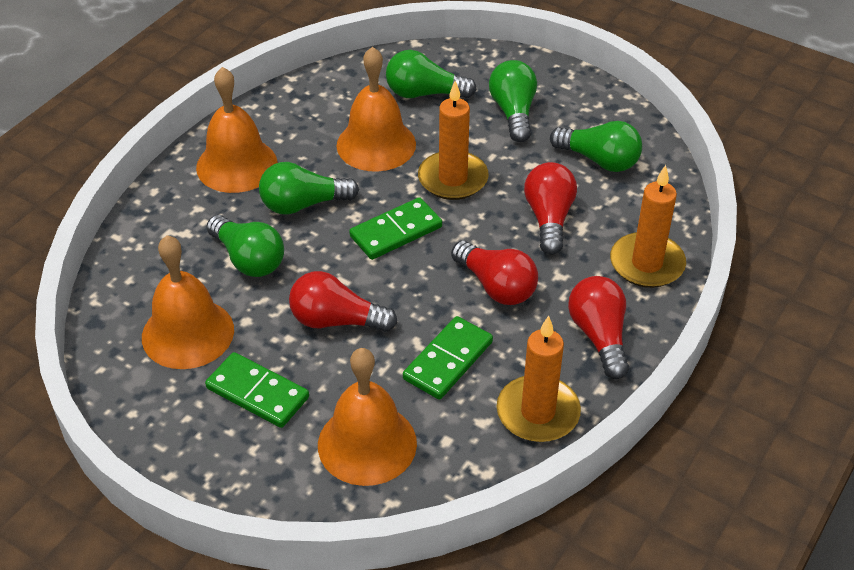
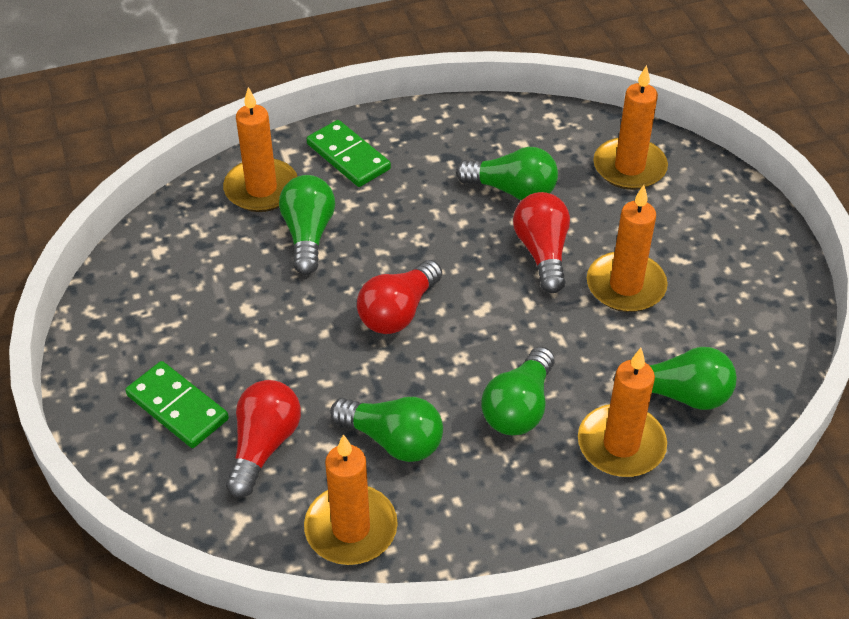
green domino: [205,352,309,428] [349,197,442,260] [403,316,493,400] = 3 -> [125,361,229,448] [307,120,391,187] = 2
orange bell: [142,235,234,369] [196,67,278,193] [318,348,417,486] [336,46,416,171] = 4 -> none = 0
orange candle: [418,81,489,200] [497,315,581,442] [610,165,686,288] = 3 -> [223,87,298,212] [304,434,398,565] [578,348,667,477] [587,185,668,312] [593,65,668,190] = 5
red light bulb: [289,271,397,332] [451,241,538,305] [524,162,577,255] [568,276,629,379] = 4 -> [226,380,301,497] [357,260,442,334] [513,192,570,293] = 3

